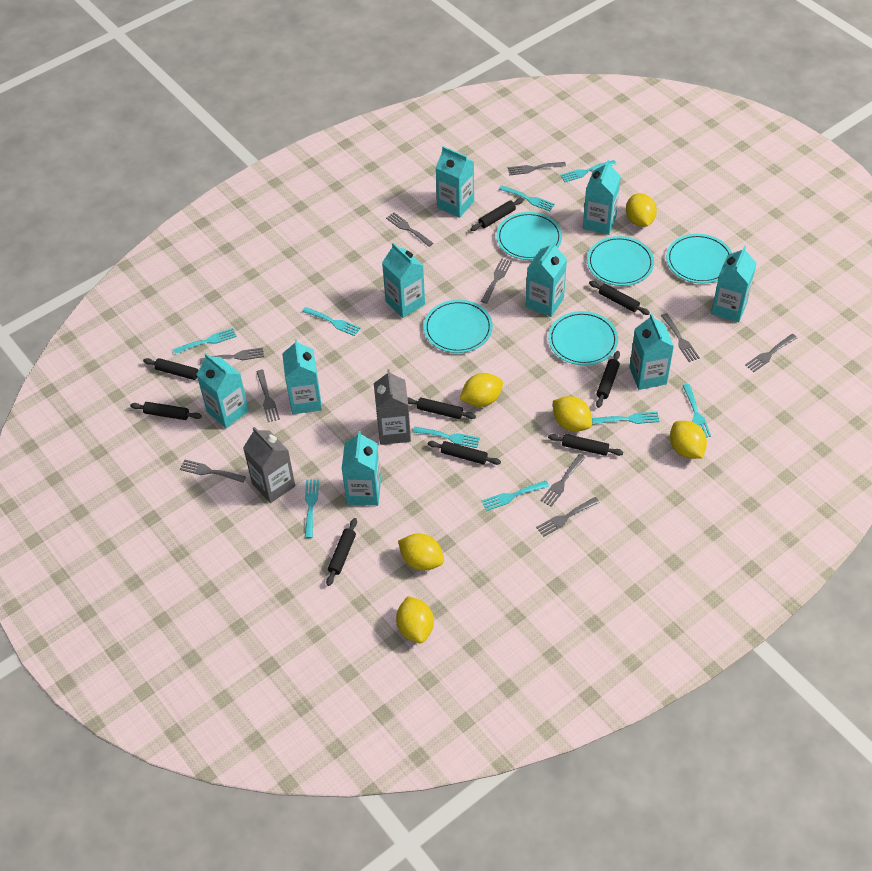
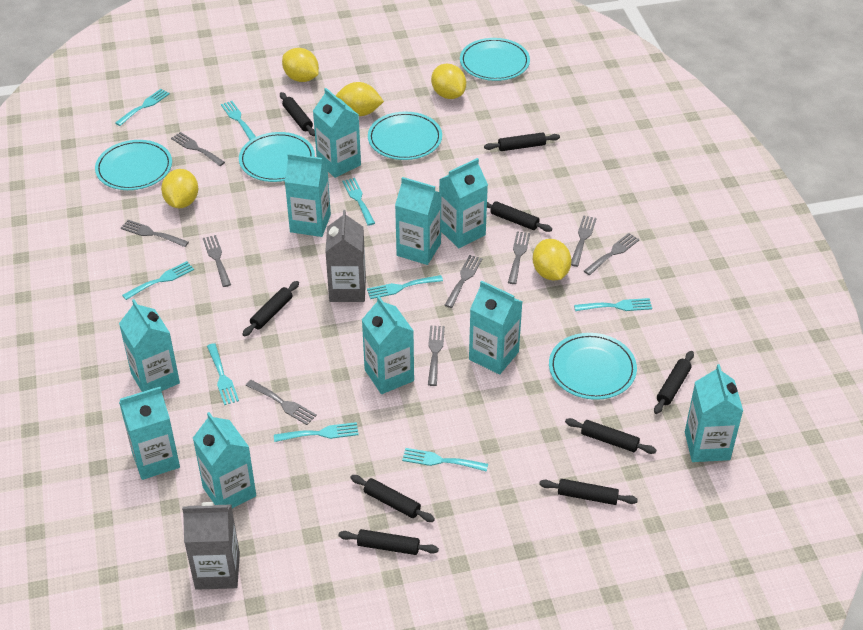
grey fork: [180,459,246,483] [199,347,264,364] [256,370,280,422] [386,212,433,247] [481,258,512,304] [508,162,566,176] [536,497,600,537] [540,454,586,507] [661,313,700,362] [745,334,797,372] = 10 -> [121,220,189,247] [171,132,225,166] [203,235,231,287] [246,380,317,425] [428,325,445,386] [445,255,482,308] [508,231,530,284] [571,215,597,267] [584,233,640,275] = 9
turquoise carton: [197,353,249,428] [282,339,322,414] [342,431,381,506] [382,243,425,318] [436,146,474,218] [526,241,567,317] [583,160,621,235] [629,313,674,390] [711,246,757,322] = 9 -> [119,299,180,392] [119,387,180,480] [193,412,256,508] [285,153,331,237] [313,88,361,178] [362,296,414,394] [395,177,441,265] [439,158,488,248] [469,280,522,375] [685,364,743,462] = 10
yellow lemon: [396,596,434,643] [398,533,444,571] [460,373,503,407] [553,396,592,432] [626,193,657,227] [670,421,707,459] = 6 -> [161,169,198,208] [282,48,319,82] [336,82,384,116] [431,64,466,99] [533,239,571,280] = 5

